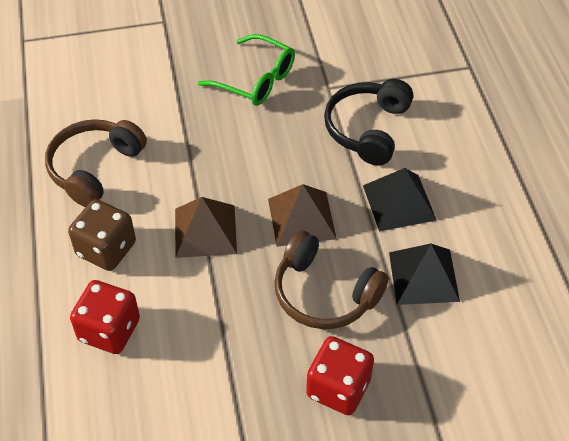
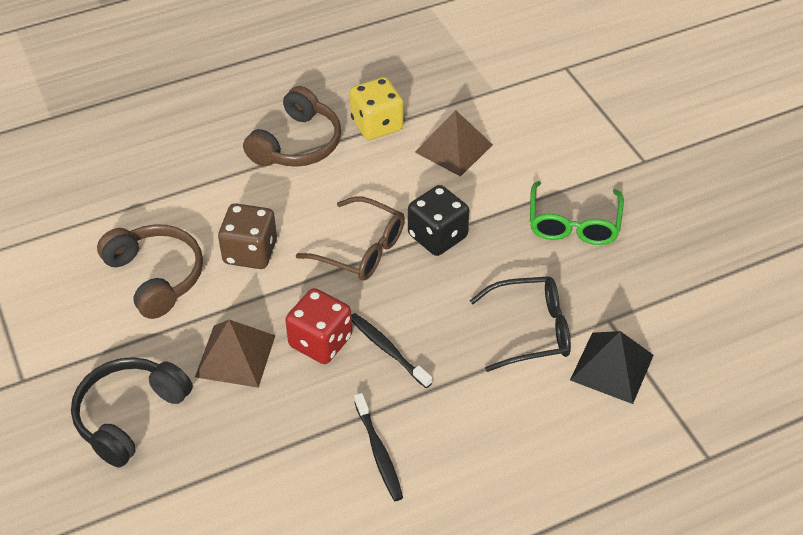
black dice: none = 0 -> [408,185,469,256] = 1
black glasses: none = 0 -> [470,276,571,372] = 1
black pyramid: [363,168,437,231] [389,244,460,305] = 2 -> [570,331,654,404] = 1
black toothbrush: none = 0 -> [351,313,432,388] [354,393,403,501] = 2
brown glasses: none = 0 -> [296,196,405,281] = 1
red dice: [70,280,140,354] [306,336,374,415] = 2 -> [285,288,352,364] = 1
yellow dice: none = 0 -> [350,77,404,140] = 1

